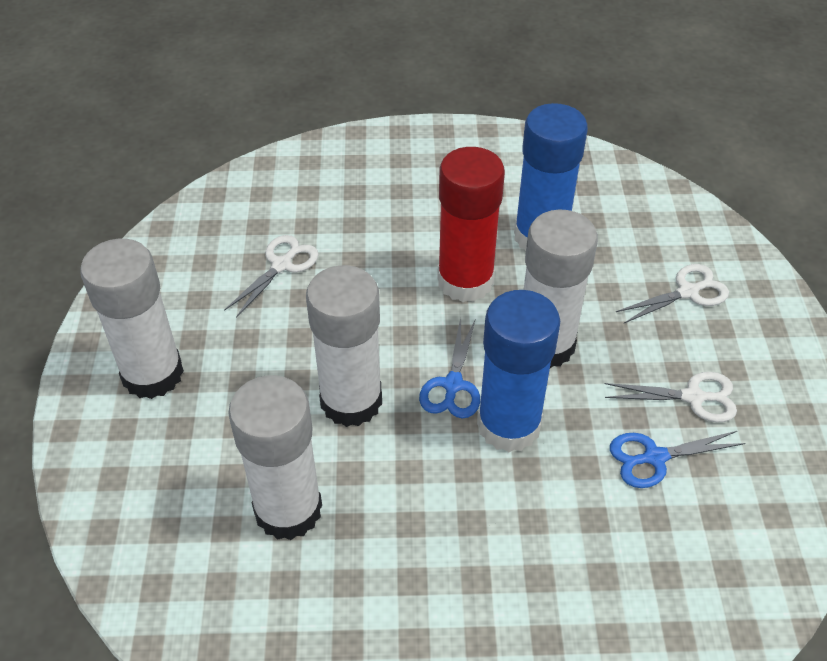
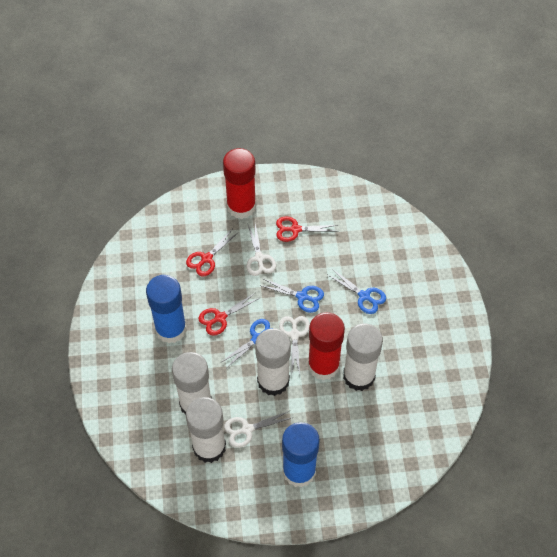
blue scissors: [419,318,480,418] [610,431,745,488] = 2 -> [220,319,271,367] [260,279,324,313] [328,269,386,314] = 3
red glue stick: [437,147,505,302] = 1 -> [223,148,256,219] [308,312,345,380] = 2
red scissors: none = 0 -> [186,230,239,277] [198,293,260,336] [276,216,337,242] = 3

